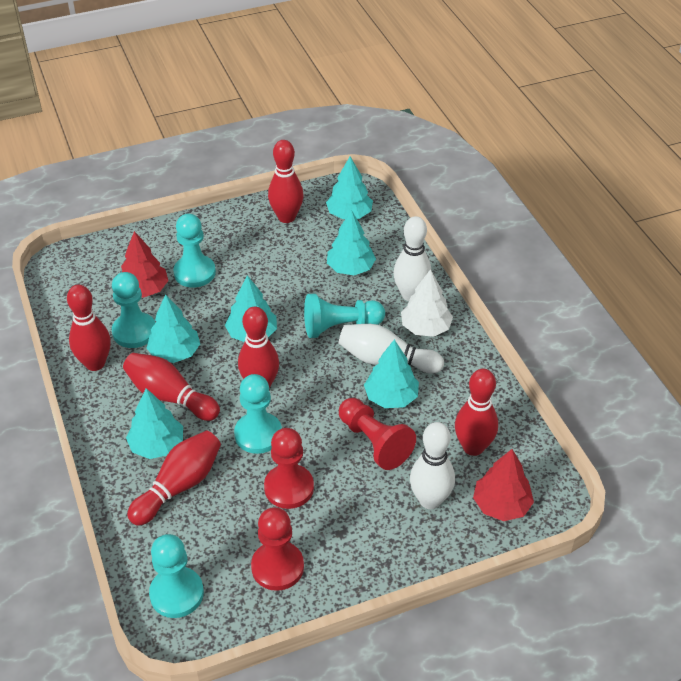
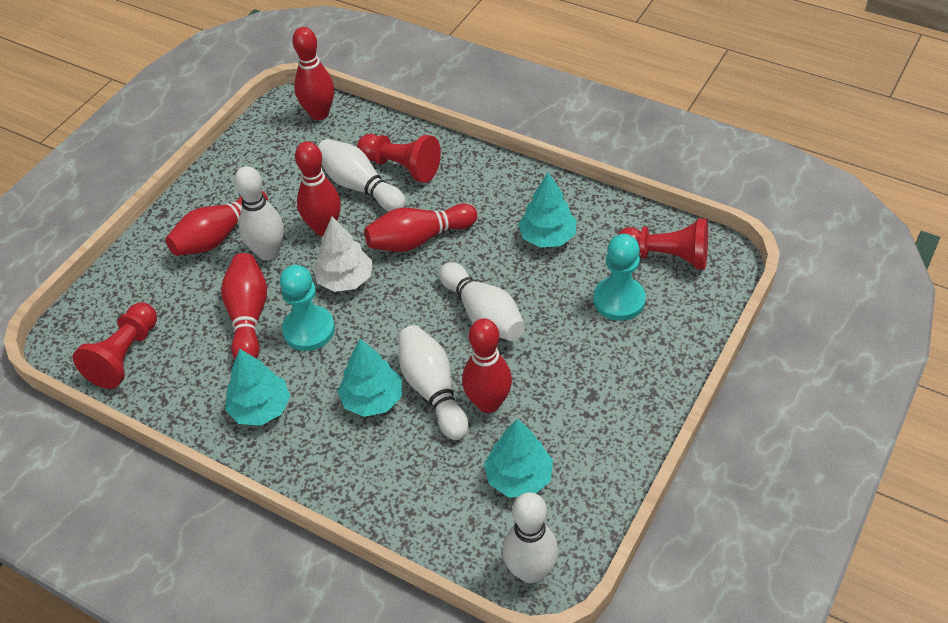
red tree: [121,231,169,298] [473,449,534,521] = 2 -> none = 0
turquoise pawn: [112,272,155,348] [149,534,204,618] [173,214,216,288] [234,374,282,454] [304,294,385,338] = 5 -> [280,265,335,351] [593,234,646,321] = 2
turquoise tree: [126,388,183,459] [146,294,200,363] [225,275,277,342] [326,157,373,219] [327,210,376,275] [364,339,419,408] = 6 -> [225,349,290,426] [337,339,402,417] [484,419,553,497] [518,172,577,248] = 4
white bowling pin: [338,324,444,374] [393,216,432,301] [410,422,455,509] = 3 -> [234,166,284,261] [318,139,406,211] [398,325,469,440] [439,262,525,341] [503,492,558,583] = 5

